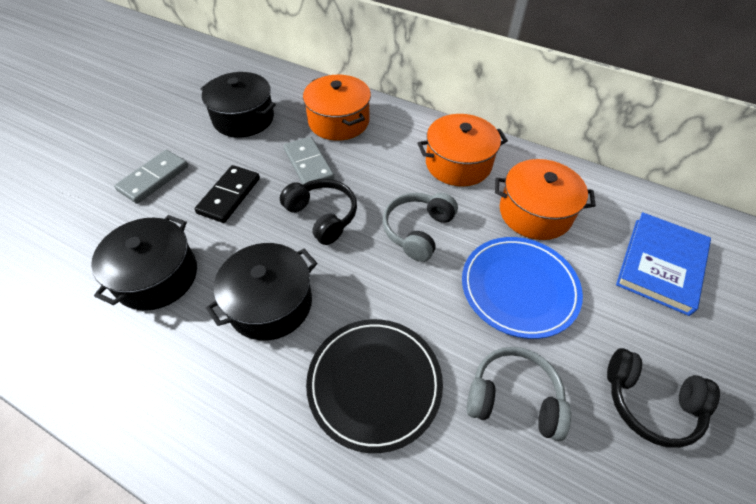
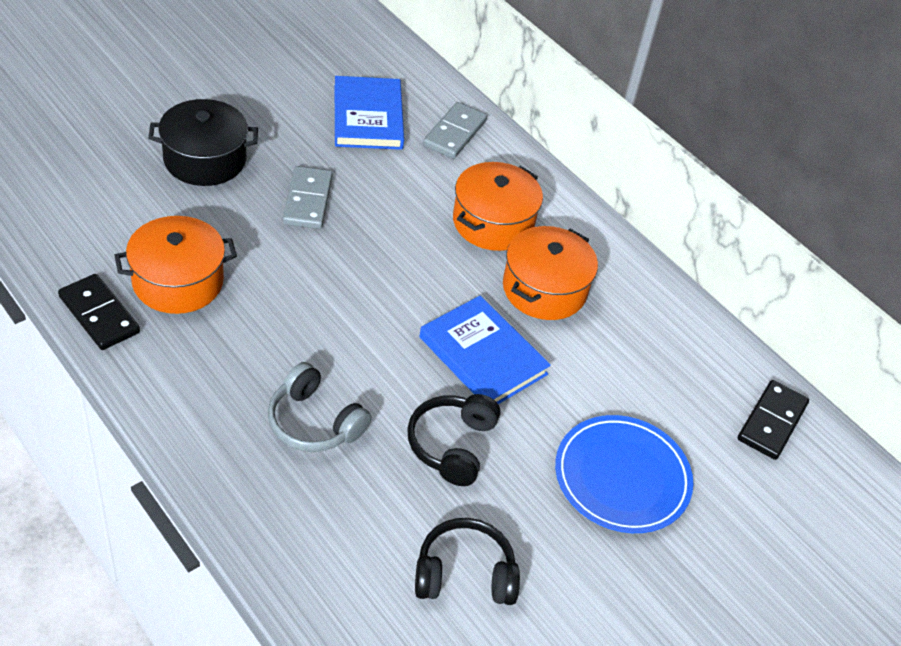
black domino: [195,165,260,223] = 1 -> [58,274,140,350] [738,380,809,460] = 2
black plate: [306,319,443,453] = 1 -> none = 0
black pot: [91,215,197,311] [201,72,276,138] [206,243,317,341] = 3 -> [148,99,258,186] = 1
blue book: [616,212,711,316] = 1 -> [335,76,404,150] [419,296,551,404] = 2
grey headphones: [382,193,458,262] [467,347,571,441] = 2 -> [268,362,371,452] = 1

